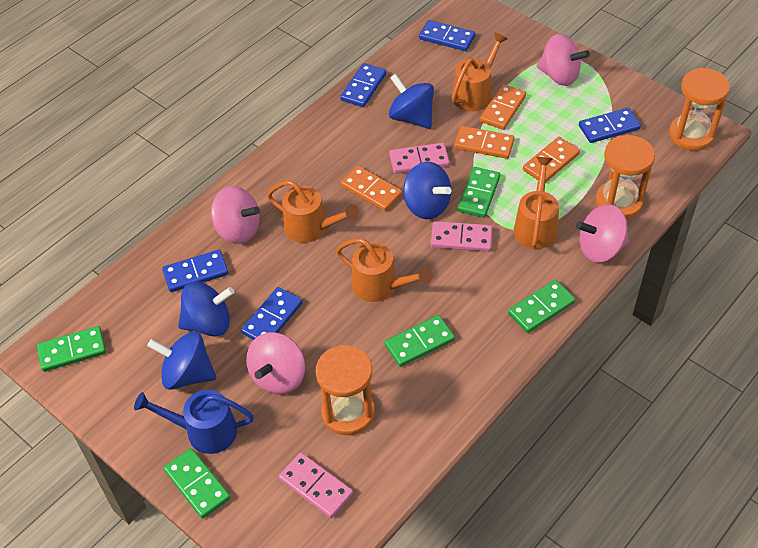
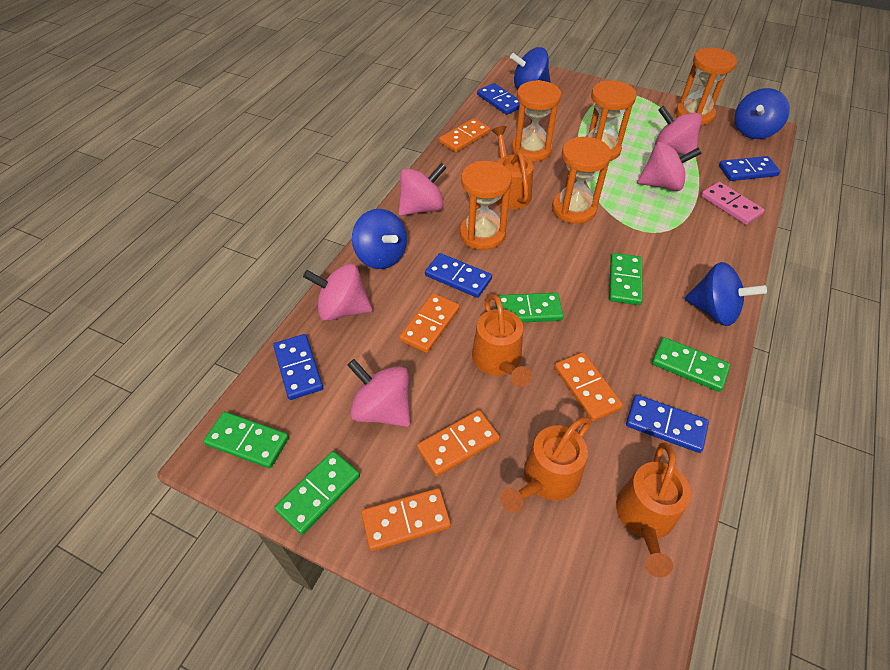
blue watering can: [134,390,254,454] = 1 -> none = 0
orange domino: [341,166,402,211] [454,126,515,159] [480,84,526,130] [523,137,580,183] = 4 -> [361,488,451,551] [399,293,460,353] [417,410,500,477] [439,118,490,152] [555,352,623,421] = 5
orange hourglass: [316,345,375,435] [595,135,655,219] [669,68,730,151] = 3 -> [460,161,512,250] [512,80,561,162] [552,137,612,224] [585,80,636,161] [676,48,737,125] = 5
pink domino: [279,453,353,518] [389,143,450,174] [431,221,493,252] = 3 -> [701,182,764,225] = 1
pink spinning top: [211,186,260,244] [246,332,305,394] [537,34,590,86] [576,204,629,263] = 4 -> [303,264,372,321] [347,359,410,427] [399,163,447,216] [637,142,702,191] [655,106,702,155] = 5

